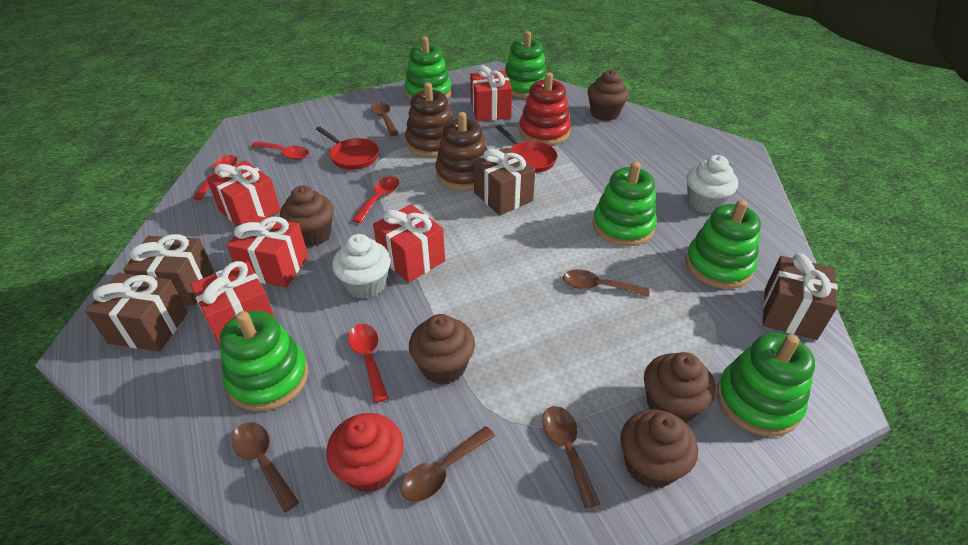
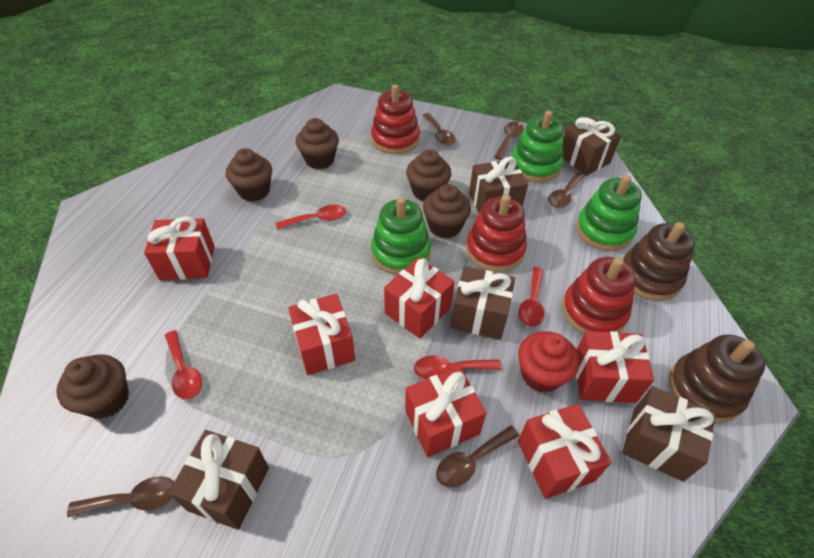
brown gift: [85,273,188,351] [123,234,214,306] [474,148,535,216] [762,253,838,340] = 4 -> [168,430,269,530] [450,266,515,340] [469,157,528,213] [563,116,621,176] [622,386,716,482] = 5
green stacking toy: [220,311,308,411] [405,37,452,101] [505,31,547,98] [592,162,657,246] [685,200,761,289] [717,333,815,437] = 6 -> [371,197,431,275] [512,111,564,182] [576,175,642,251] = 3
red gift: [190,261,275,348] [207,160,281,226] [227,215,308,288] [373,204,445,283] [470,65,512,122] = 5 -> [144,216,215,280] [288,294,355,375] [384,258,455,338] [405,367,486,457] [518,404,612,499] [576,331,654,403] = 6
red pan: [316,126,379,170] [495,125,557,173] = 2 -> none = 0
red stacking toy: [519,72,571,145] = 1 -> [371,84,420,154] [466,194,527,272] [562,257,636,334] = 3
white cupcake: [332,234,391,299] [686,155,738,214] = 2 -> none = 0

